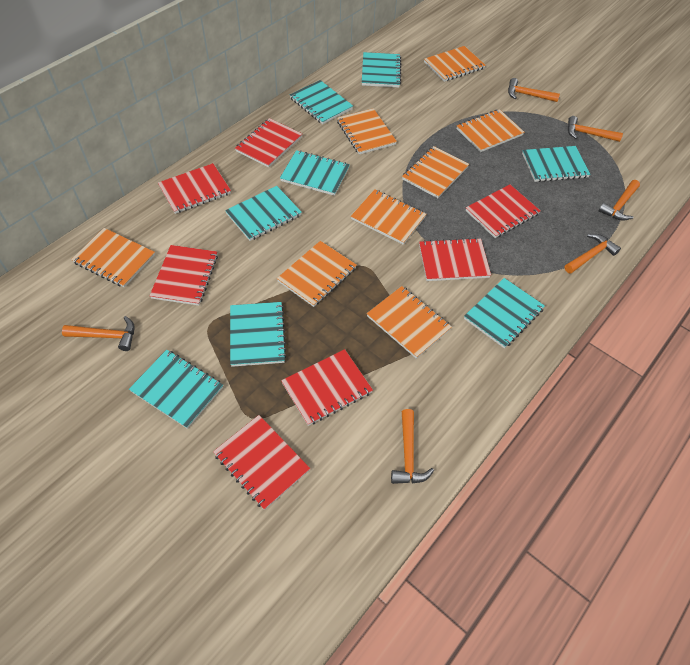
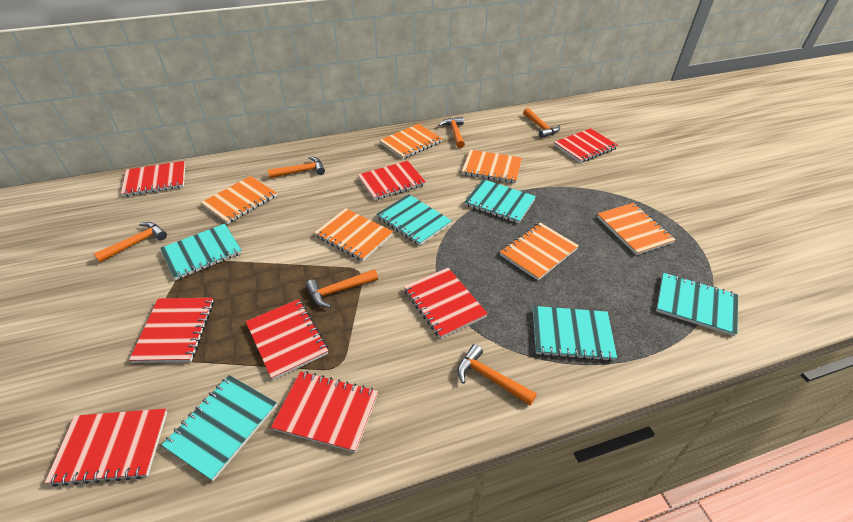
orange notebook: [71,228,155,288] [277,241,357,307] [337,108,397,155] [351,189,426,245] [367,286,452,359] [402,146,469,198] [424,46,486,82] [457,109,524,152] = 8 -> [201,176,277,224] [314,208,393,261] [379,124,443,159] [462,150,522,183] [500,222,579,280] [597,203,676,255] = 6
red notebook: [150,245,218,306] [158,163,231,214] [213,415,310,510] [235,118,302,168] [281,349,373,426] [419,238,491,281] [466,184,540,238] = 7 -> [45,409,167,487] [121,161,185,197] [129,298,214,363] [246,299,328,380] [271,372,378,453] [358,161,426,200] [404,268,488,339] [554,128,618,163] = 8
turquoise notebook: [129,350,223,429] [225,186,302,241] [230,302,287,367] [280,150,350,196] [290,80,353,124] [362,52,401,88] [464,278,545,348] [522,146,590,182] = 8 -> [160,224,242,280] [162,375,277,481] [377,194,452,246] [464,179,536,224] [533,306,617,361] [656,273,738,336] = 6

